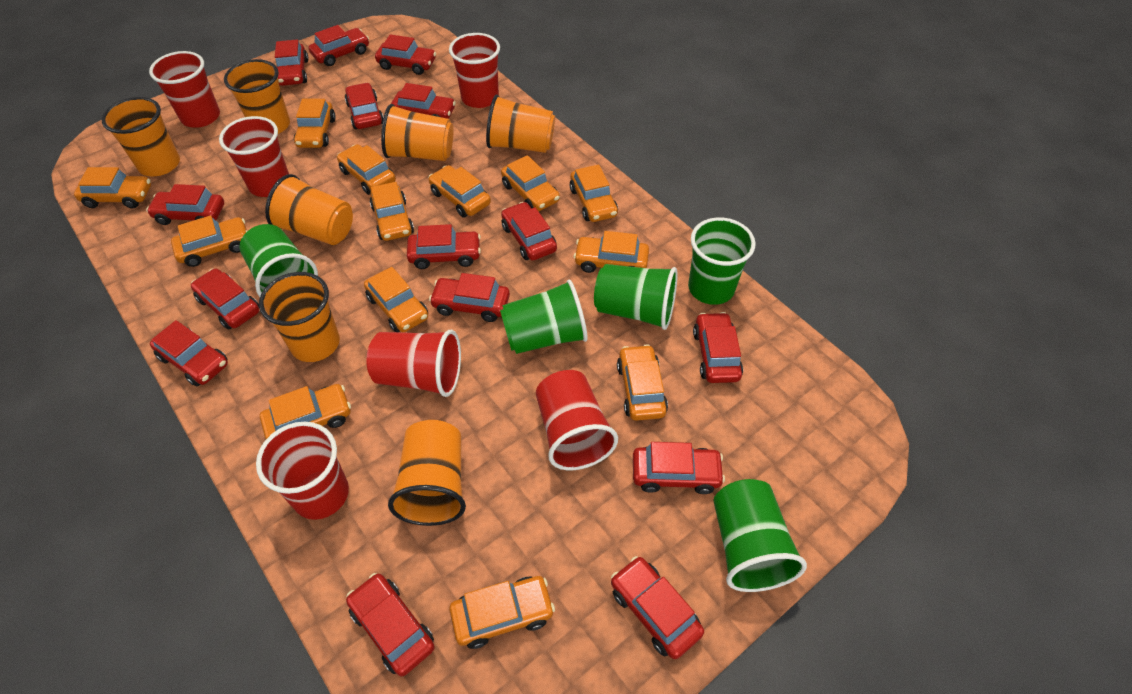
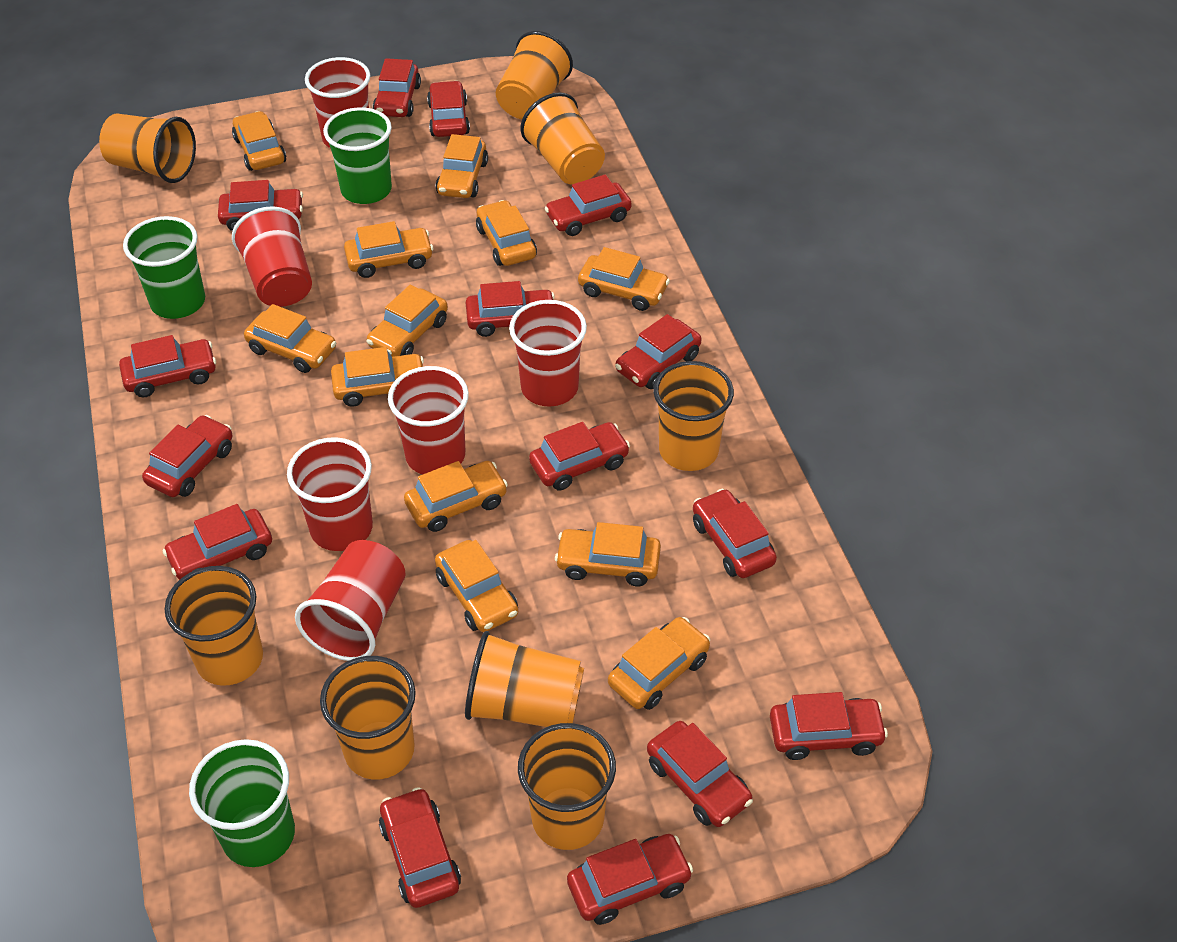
green cup: [240,224,318,297] [500,280,588,354] [594,264,678,330] [688,218,756,305] [713,479,807,592] = 5 -> [123,216,205,319] [189,739,295,867] [323,107,392,204] = 3
orange car: [74,167,151,208] [171,216,247,267] [260,384,351,439] [294,99,336,148] [337,144,396,195] [364,267,428,332] [369,182,414,241] [428,165,491,217] [449,576,555,649] [501,155,560,211] [570,165,618,222] [574,231,649,273] [617,344,668,421] = 13 -> [232,111,286,171] [244,304,336,373] [331,347,424,407] [344,221,433,278] [366,285,448,357] [404,461,508,532] [435,540,518,632] [436,134,488,198] [476,200,537,266] [555,522,661,586] [578,247,670,311] [608,617,710,710] = 12
orange cup: [102,97,180,176] [224,59,290,134] [259,272,340,362] [265,174,353,245] [381,104,453,161] [388,420,466,526] [486,95,555,153] = 7 -> [99,113,196,183] [164,566,263,686] [320,656,416,779] [465,631,584,727] [496,31,573,119] [518,723,616,850] [521,92,605,184] [653,361,734,471] = 8

